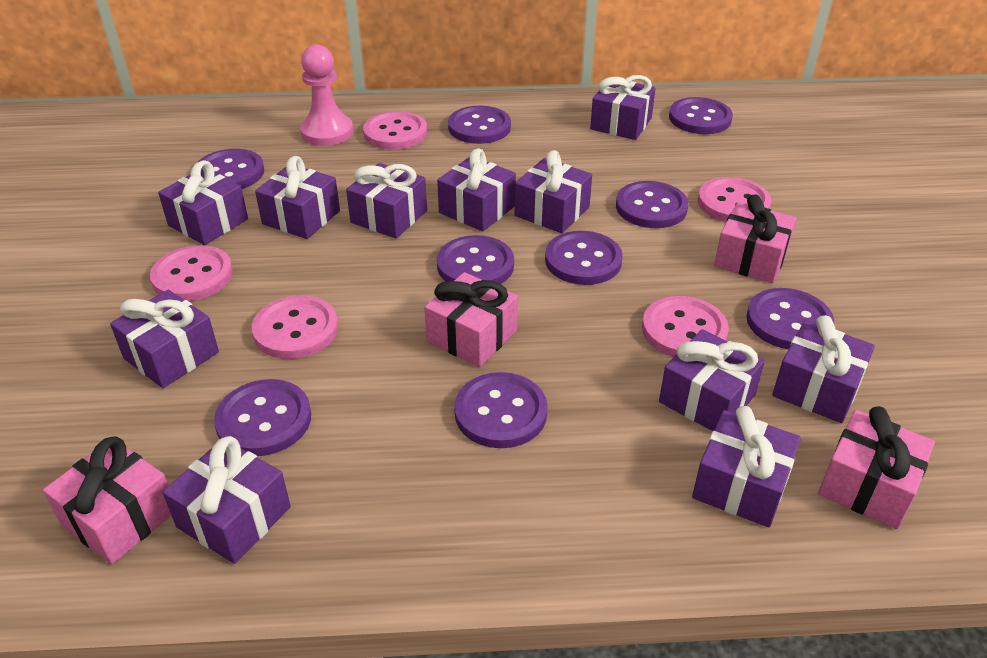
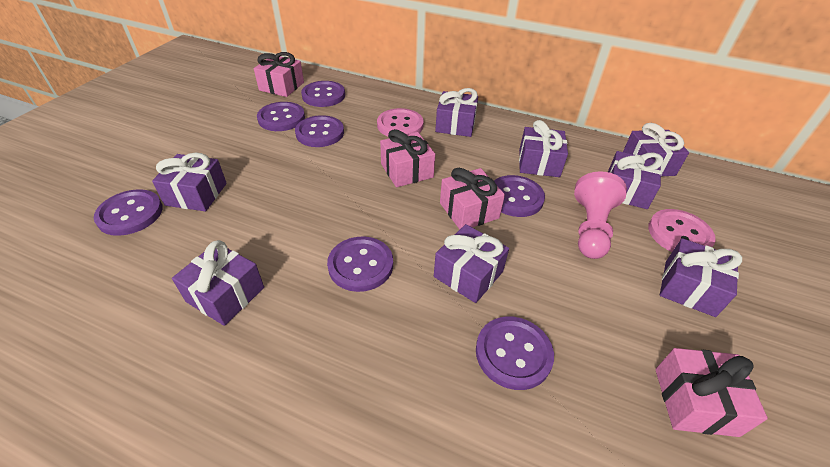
pink button: [150,245,233,301] [252,295,338,359] [363,111,427,150] [642,296,729,357] [698,177,771,222] = 5 -> [377,108,424,136] [648,209,716,252] = 2
purple button: [197,149,264,189] [214,379,311,456] [437,235,514,284] [448,106,511,144] [454,372,548,448] [545,231,623,285] [616,181,688,228] [669,97,733,134] [746,288,834,349] = 9 -> [94,189,163,236] [257,102,305,131] [295,115,344,147] [301,81,345,107] [327,237,393,292] [476,316,554,390] [494,175,545,217] = 7
purple gift: [110,290,219,388] [158,160,248,245] [163,436,291,564] [255,156,340,239] [346,163,427,238] [437,148,516,231] [515,150,592,233] [590,75,656,140] [659,329,765,431] [692,406,801,527] [772,315,875,423] = 11 -> [152,152,227,211] [172,240,264,326] [434,224,509,303] [435,88,478,137] [519,120,568,177] [608,151,663,209] [623,123,689,176] [660,238,742,317] = 8

